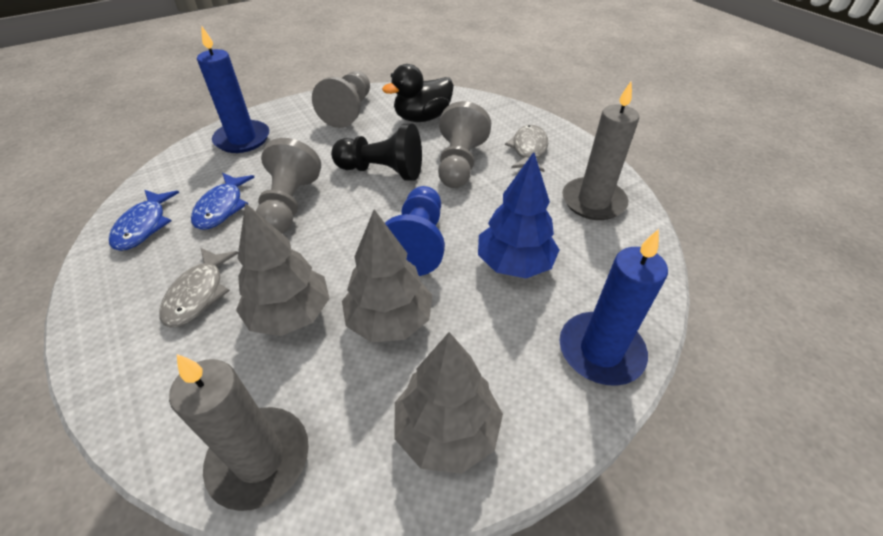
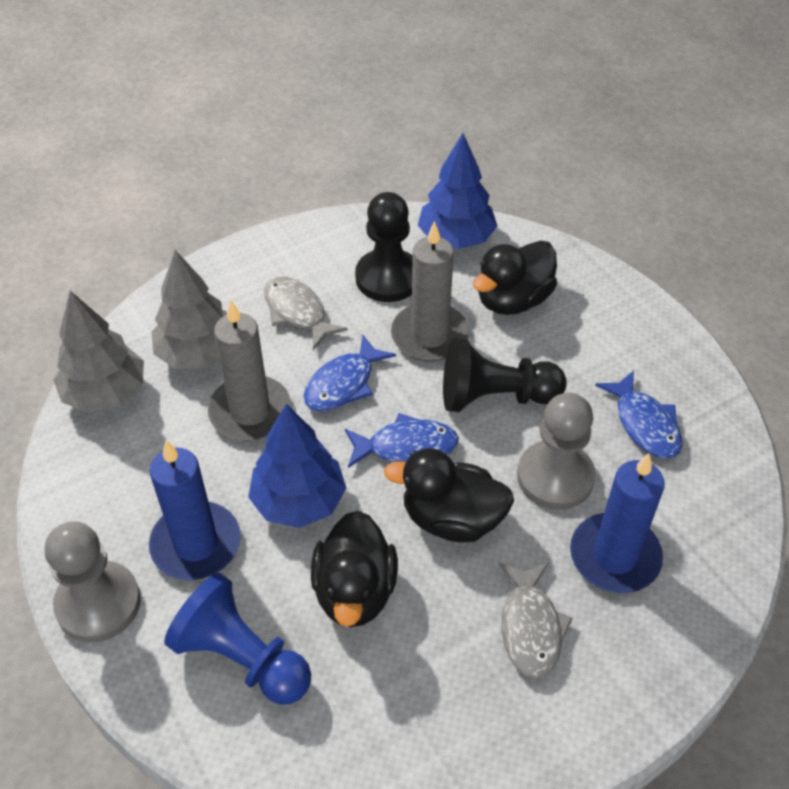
black duck: [382,64,454,122] = 1 -> [311,510,398,627] [384,448,514,542] [473,240,557,315] = 3
black pawn: [331,123,422,181] = 1 -> [355,192,413,302] [443,337,567,412] = 2
blue fish: [109,190,179,251] [191,173,255,230] = 2 -> [304,335,396,411] [345,413,459,468] [595,371,682,459] = 3
blue tree: [478,152,560,278] = 1 -> [248,404,346,528] [418,133,497,249] = 2
grey pawn: [256,138,321,234] [312,71,370,128] [438,101,491,188] = 3 -> [45,522,141,642] [517,393,596,510] = 2
grey tree: [236,203,330,336] [342,209,432,342] [394,332,503,474] = 3 -> [53,291,144,413] [152,250,227,369] = 2

